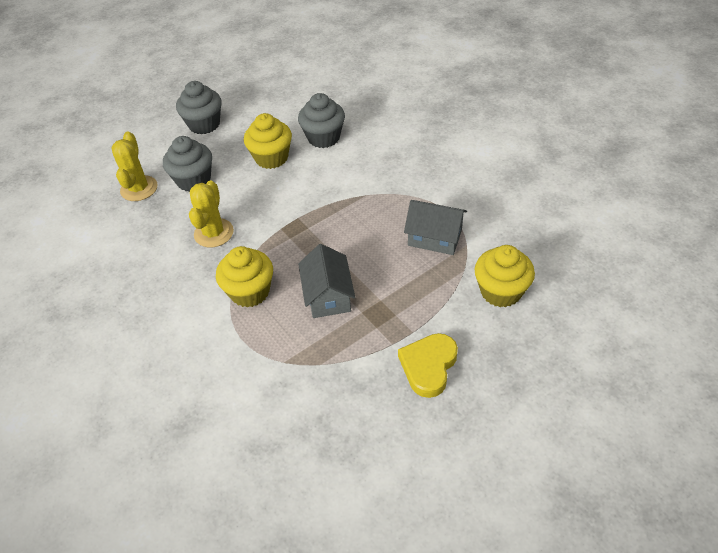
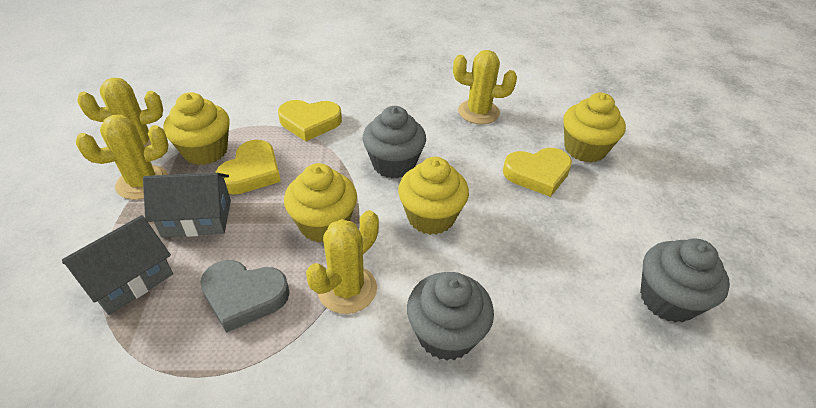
grey heart: none = 0 -> [200,260,290,333] = 1
yellow cactus: [112,131,157,201] [189,180,234,248] = 2 -> [76,115,169,200] [77,78,163,147] [306,210,379,314] [453,50,517,124] = 4
yellow cupcake: [216,246,273,307] [244,113,292,169] [474,245,535,308] = 3 -> [163,92,230,165] [284,163,357,243] [398,157,469,235] [563,93,626,163] = 4
yellow heart: [398,333,458,398] = 1 -> [216,140,281,195] [278,100,342,141] [503,148,572,197] = 3

